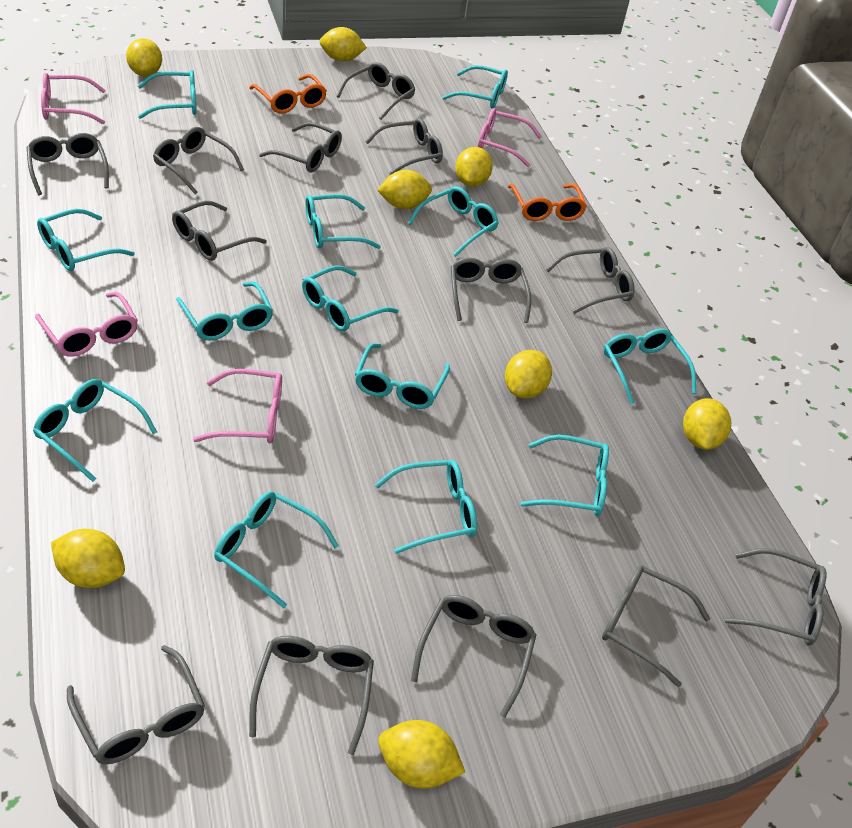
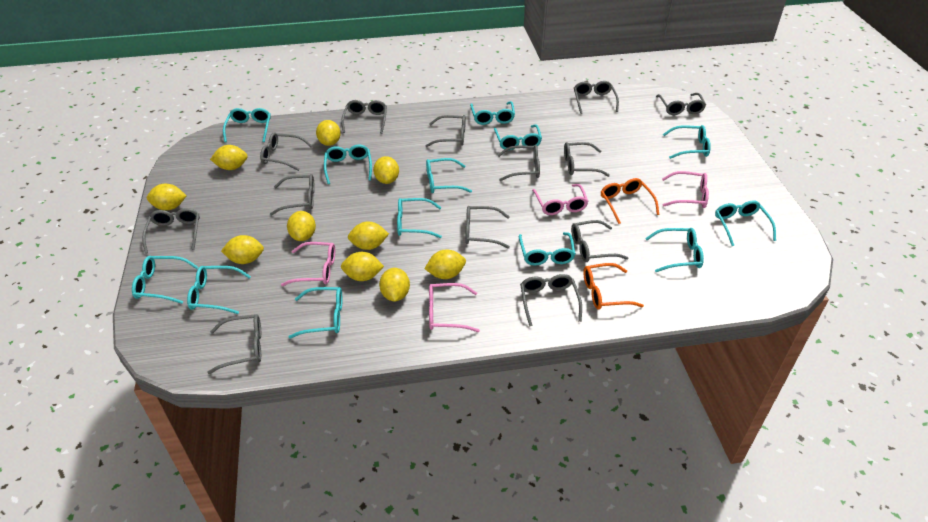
yellow lemon: [51,529,125,588] [126,38,162,77] [319,27,367,62] [377,170,432,209] [378,720,465,788] [455,147,493,187] [505,350,552,398] [683,398,731,450] = 8 -> [147,184,186,210] [210,145,247,170] [221,235,264,264] [287,211,316,241] [316,120,341,146] [341,252,384,281] [348,222,389,250] [373,156,399,184] [379,268,410,302] [424,250,466,279] = 10

